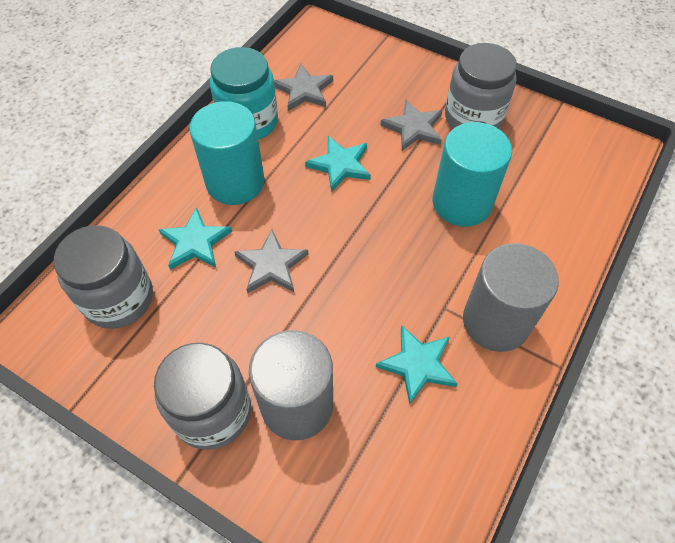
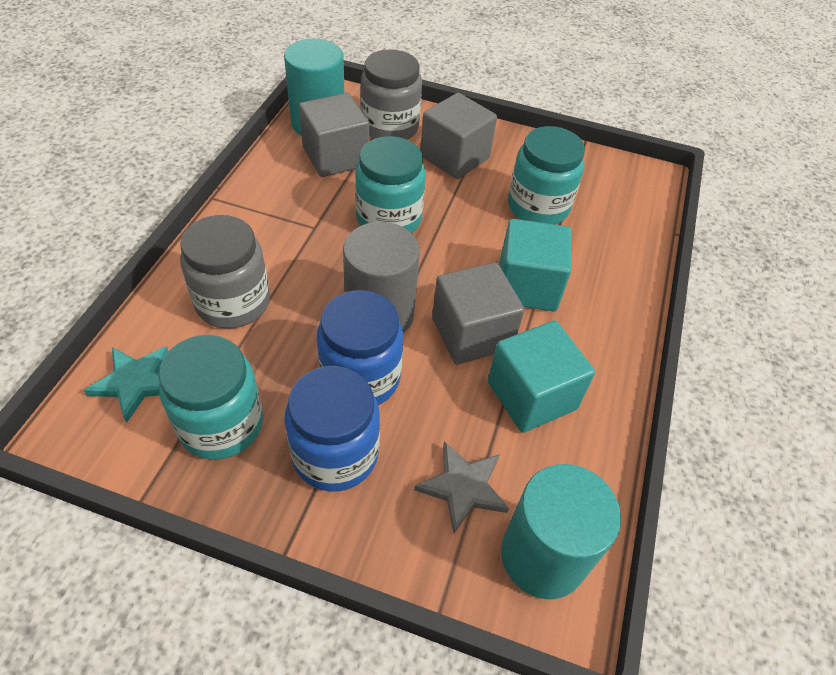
blue jar: none = 0 -> [284,366,380,492] [317,290,403,405] = 2
grey cube: none = 0 -> [299,93,369,177] [420,93,497,179] [432,262,525,364] = 3
grey cylinder: [249,330,333,440] [463,243,559,352] = 2 -> [343,222,420,334] = 1
grey jar: [54,225,153,329] [154,343,251,450] [445,43,517,129] = 3 -> [180,215,270,329] [360,49,422,140] = 2
grey star: [234,229,309,293] [274,64,333,111] [380,99,442,151] = 3 -> [414,442,509,533] = 1
turquoise cube: none = 0 -> [488,321,595,433] [499,219,571,311] = 2
turquoise jar: [210,47,278,140] = 1 -> [158,335,263,460] [355,136,426,233] [508,126,585,224] = 3
turquoise star: [159,207,232,270] [305,136,371,192] [376,325,458,405] = 3 -> [83,346,169,423] = 1

